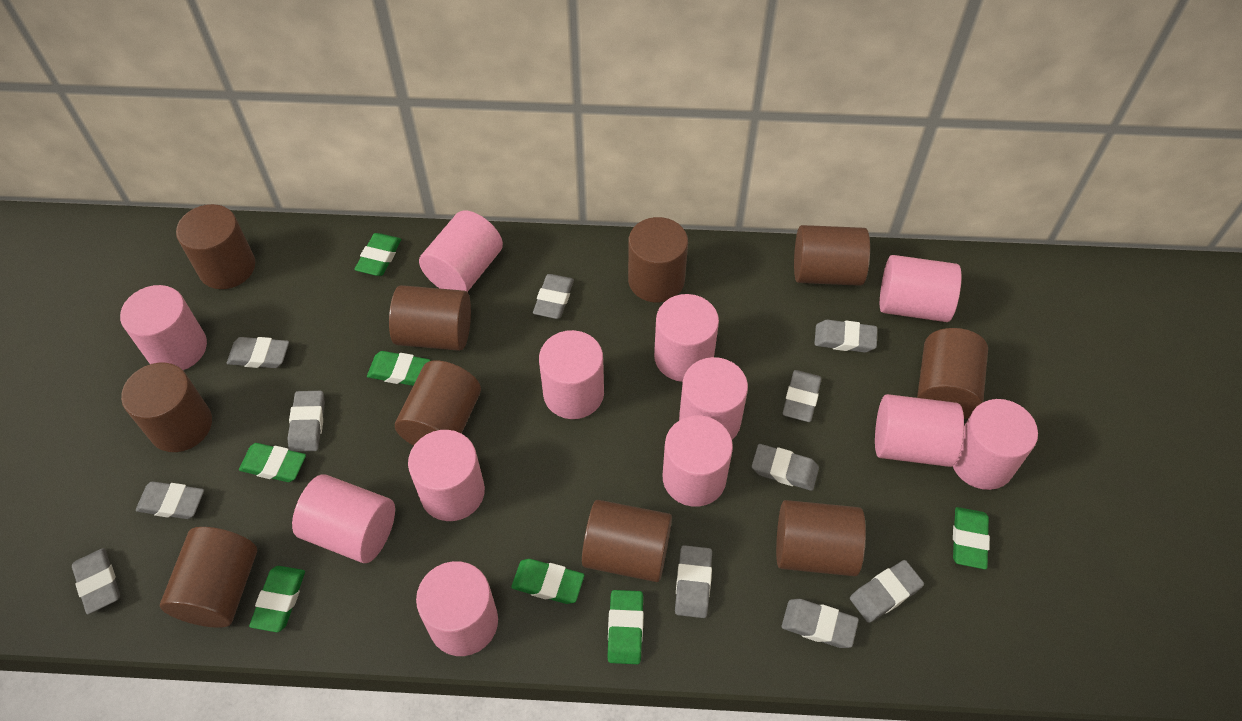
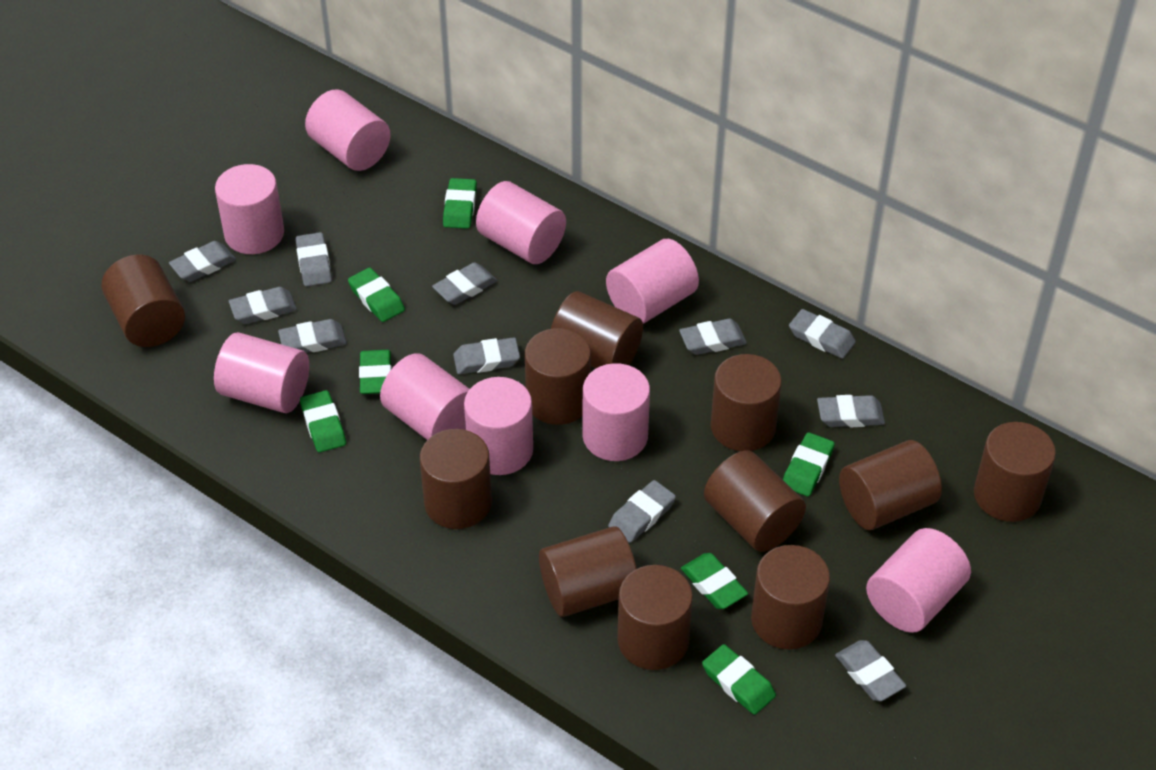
brown cylinder: [121,363,212,452] [160,527,257,628] [176,204,255,289] [389,285,471,351] [395,360,481,446] [582,500,672,582] [628,217,688,302] [776,500,866,576] [794,225,870,286] [917,328,988,419] = 10 -> [102,255,185,347] [420,429,492,529] [525,328,591,425] [539,526,637,617] [551,291,643,368] [617,565,693,670] [704,450,806,552] [711,354,782,451] [751,545,830,650] [839,440,942,530] [974,422,1056,522] = 11
pink cylinder: [120,285,207,370] [292,474,395,563] [408,430,485,521] [416,561,498,656] [419,210,503,292] [539,330,604,419] [654,294,719,382] [663,415,733,507] [679,357,748,439] [875,394,964,467] [880,255,961,322] [953,399,1038,490] = 12 -> [214,332,309,413] [215,164,284,254] [305,89,391,171] [380,353,470,440] [464,377,533,475] [476,181,566,264] [583,363,650,461] [606,239,699,324] [866,528,971,633] = 9

